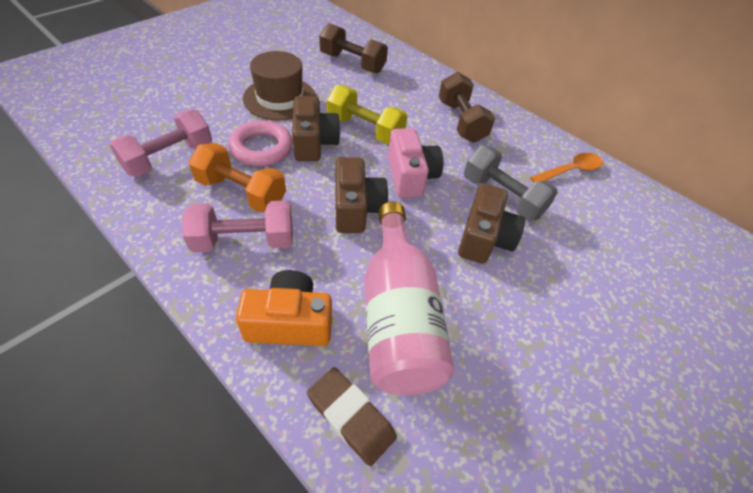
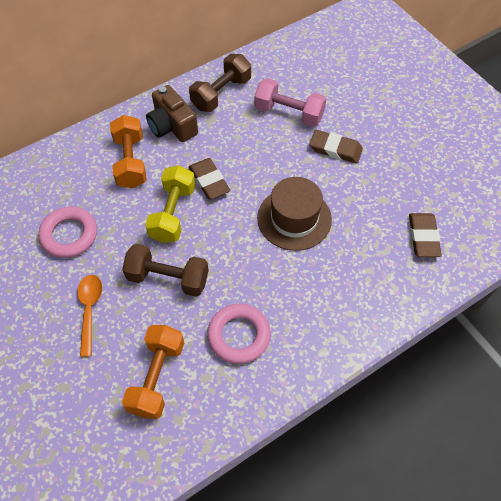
brown camera: [292,96,341,161] [335,157,388,233] [458,183,525,264] = 3 -> [146,85,198,142] = 1
brown eraser: [307,367,397,466] = 1 -> [189,158,230,199] [309,130,363,164] [409,213,442,257] = 3
grey dumbbell: [464,146,558,221] = 1 -> none = 0
orange camera: [236,270,332,346] = 1 -> none = 0
orange dumbbell: [188,143,286,213] = 1 -> [110,115,147,189] [122,325,184,419] = 2
pink bottle: [364,202,454,395] = 1 -> none = 0
pink camera: [388,128,443,198] = 1 -> none = 0
pink dumbbell: [109,109,212,177] [182,201,293,252] = 2 -> [254,78,326,127] = 1
pink ring: [229,120,293,166] = 1 -> [38,206,97,258] [207,304,271,364] = 2

